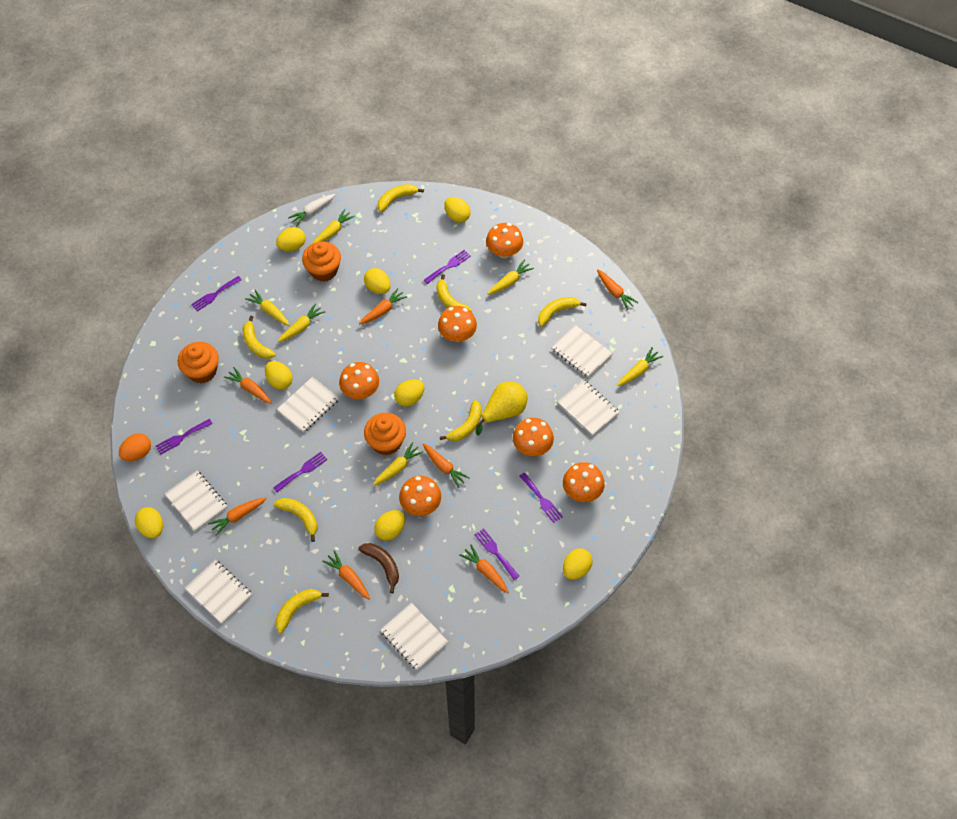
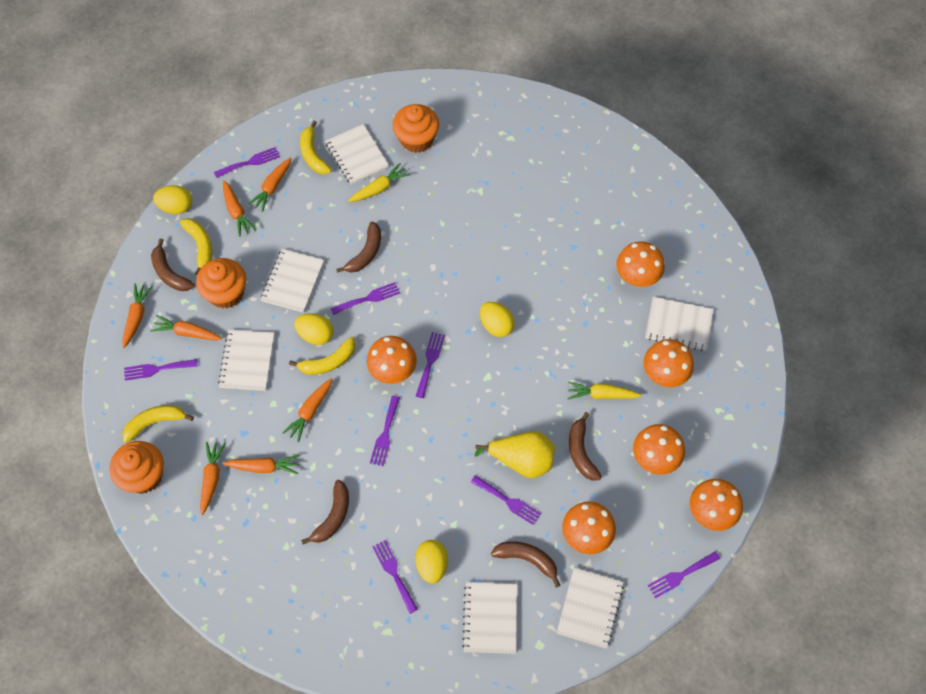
brown banana: [358,543,399,593] = 1 -> [151,239,195,291] [301,480,349,544] [336,221,381,273] [491,541,560,587] [569,412,602,481] = 5
orange egg: [119,433,151,461] = 1 -> none = 0
purple fork: [156,419,213,455] [191,276,242,311] [273,452,327,492] [424,250,471,284] [474,528,519,580] [520,473,563,523] = 6 -> [124,359,197,381] [214,147,280,178] [330,282,400,315] [370,396,400,466] [372,540,418,614] [416,332,445,398] [471,475,541,525] [648,551,720,598] = 8
white carrot: [288,194,336,226] = 1 -> none = 0
yellow banana: [243,316,276,359] [273,498,318,542] [275,589,329,633] [378,184,424,212] [436,274,472,312] [440,400,482,441] [538,297,587,327] = 7 -> [122,405,194,443] [180,218,212,276] [289,337,356,375] [300,121,331,174] = 4
yellow carrot: [245,290,289,326] [278,303,325,342] [312,209,355,244] [373,442,423,485] [488,260,534,295] [617,347,663,386] = 6 -> [348,163,410,202] [568,381,642,399] = 2
yellow egg: [135,507,163,538] [265,361,293,390] [276,227,305,251] [364,268,391,294] [374,510,405,541] [394,379,425,407] [444,197,471,223] [563,548,593,580] = 8 -> [153,185,192,214] [294,313,333,345] [415,540,448,584] [480,302,515,337] = 4

